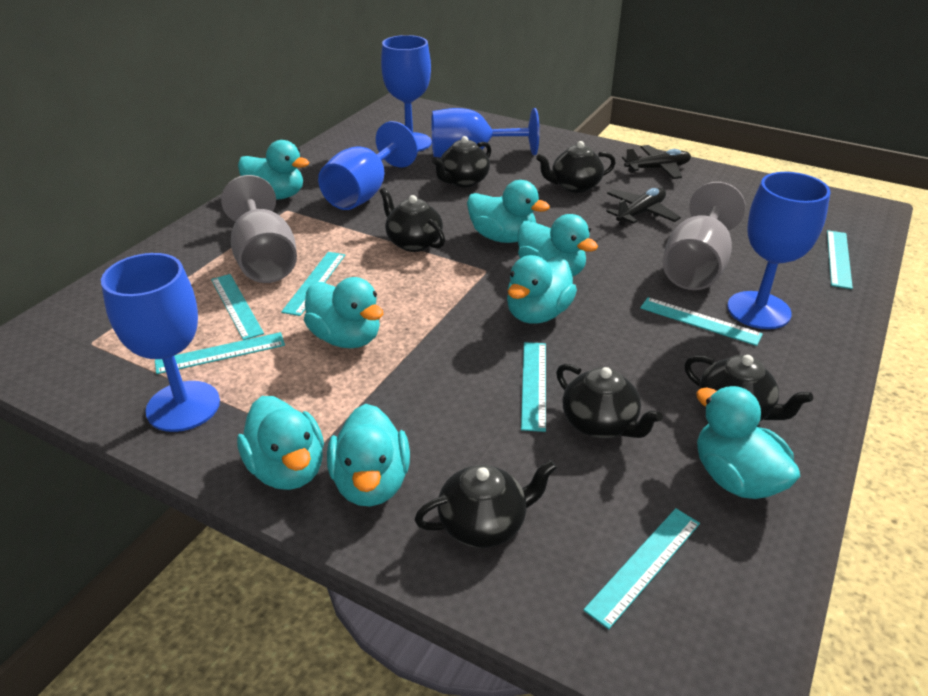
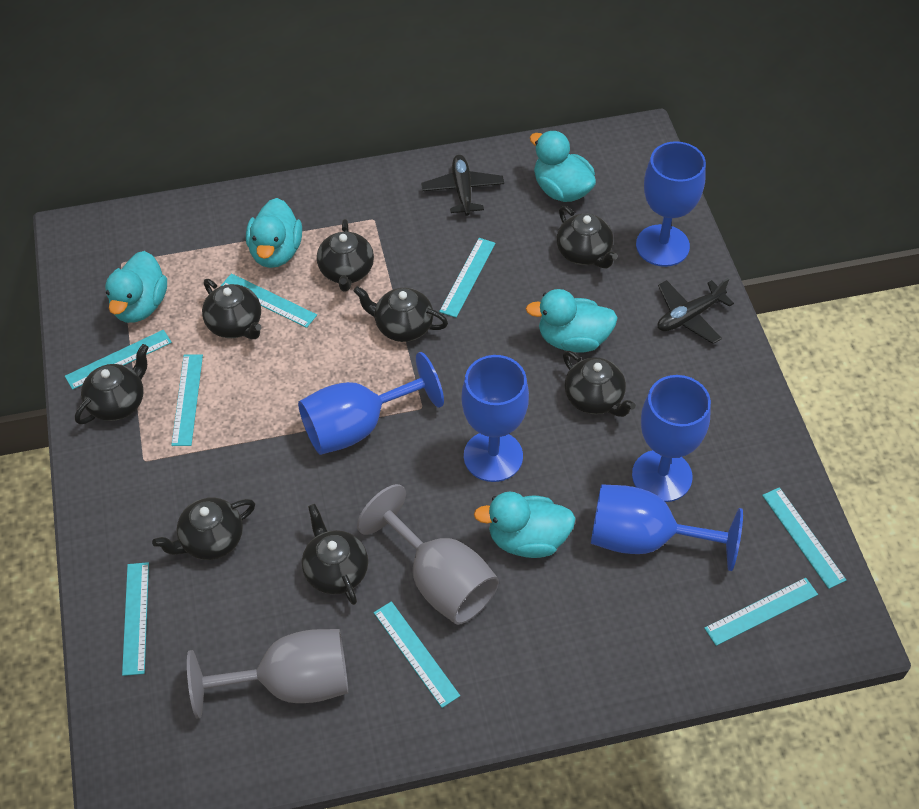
black teapot: [380,188,445,252] [414,460,557,548] [432,136,491,187] [536,141,616,193] [556,364,663,438] [684,355,813,421] = 6 -> [75,344,149,424] [152,498,255,560] [202,279,262,339] [302,504,368,605] [317,219,374,291] [353,286,448,342] [557,206,618,269] [563,351,636,417] = 8
turquoise duck: [237,396,324,490] [238,140,310,199] [304,277,383,348] [327,404,410,507] [467,180,550,243] [507,255,577,324] [518,214,598,276] [696,386,801,499] = 8 -> [105,251,167,323] [246,198,302,268] [474,491,576,558] [526,289,618,353] [530,130,596,202] = 5
turquoise ruler: [155,332,285,374] [211,274,264,340] [281,252,345,316] [521,342,546,432] [583,508,700,629] [640,297,763,346] [827,230,853,289] = 7 -> [65,330,172,390] [122,562,149,676] [171,355,203,446] [221,273,317,328] [374,601,460,708] [439,238,496,318] [704,578,818,646] [762,487,846,589] = 8

